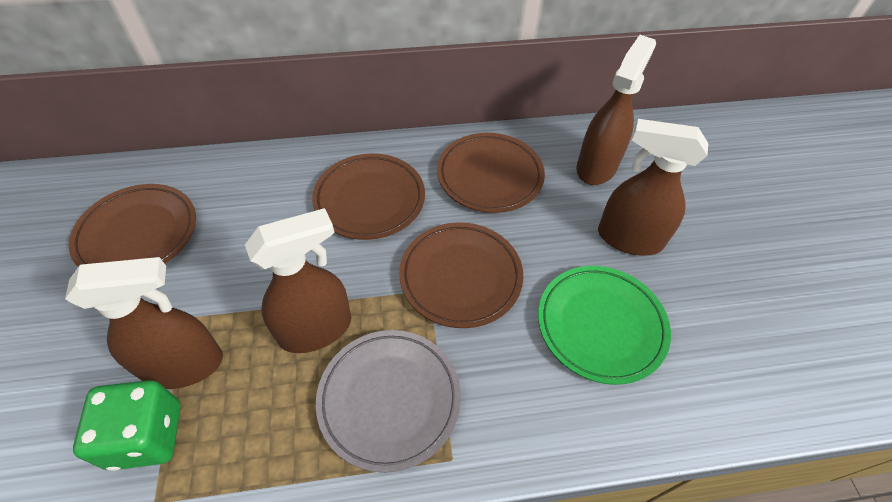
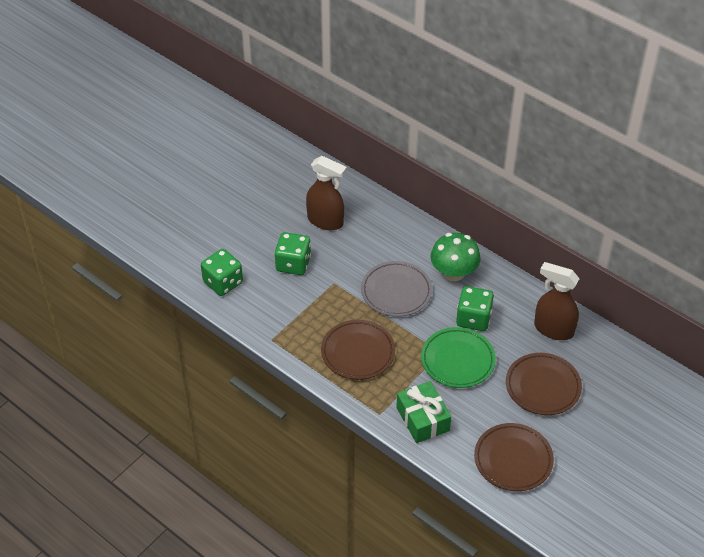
brown plate: [69,184,196,267] [312,153,425,240] [399,222,523,328] [437,133,545,213] = 4 -> [321,320,395,380] [474,423,554,491] [506,353,582,415] = 3
brown spray bottle: [65,257,223,389] [245,208,351,353] [577,35,656,185] [598,119,708,255] = 4 -> [306,156,347,230] [534,262,580,340] = 2
green dice: [73,380,181,471] = 1 -> [201,249,243,296] [274,232,311,275] [456,286,494,331] = 3
green gift: none = 0 -> [396,381,451,443] = 1
green mushroom: none = 0 -> [430,233,481,281] = 1

